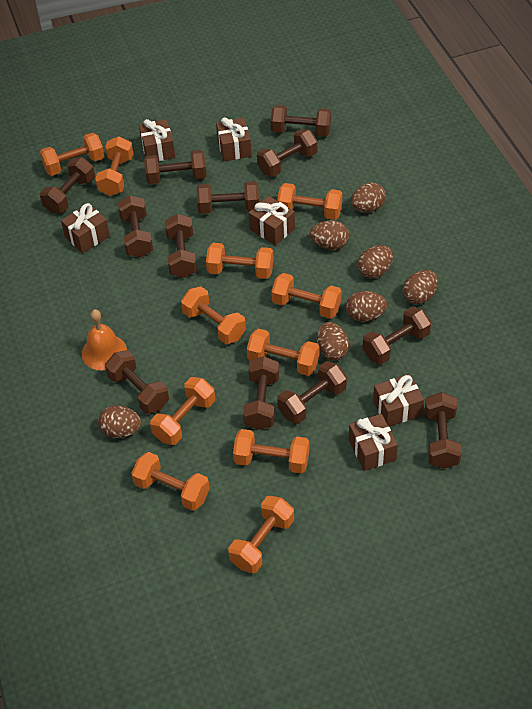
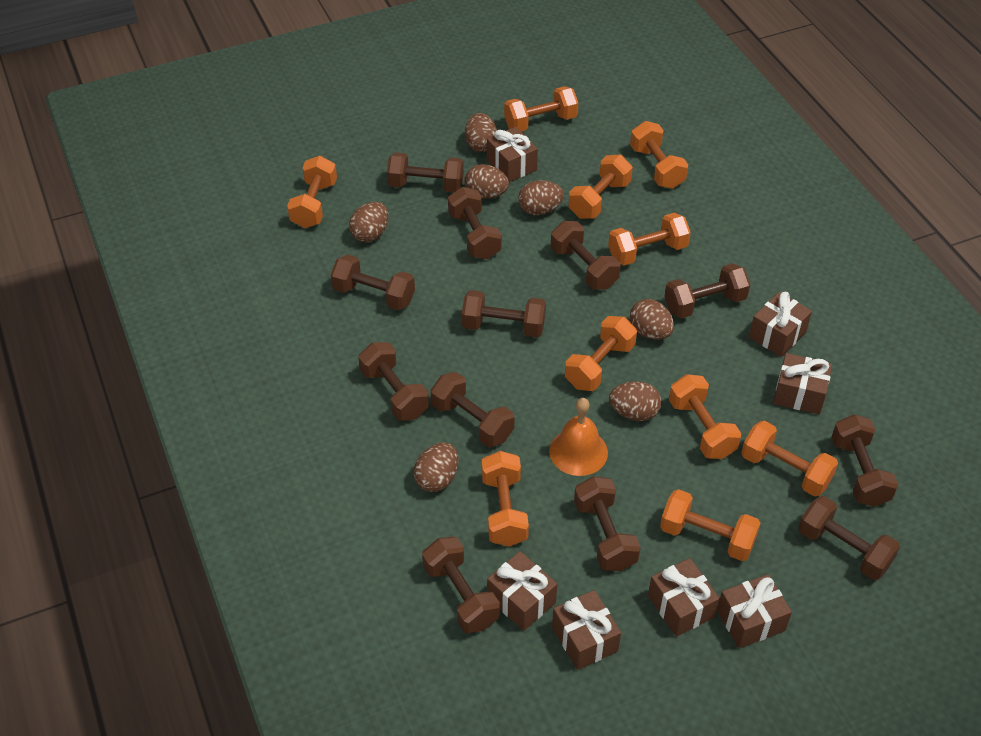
brown gift: [61,203,110,253] [139,119,175,161] [216,117,252,161] [249,196,295,245] [349,414,398,471] [373,374,424,427] = 6 -> [487,127,538,182] [487,551,557,631] [552,590,621,670] [648,558,720,637] [717,574,792,648] [749,292,812,357] [773,353,832,415] = 7
orange dumbbell: [40,133,104,176] [95,136,134,196] [131,452,210,511] [150,377,215,445] [181,286,246,344] [206,243,274,279] [228,496,294,573] [233,429,309,474] [247,328,319,376] [271,273,342,319] [277,183,342,220] = 11 -> [287,156,337,228] [482,451,529,546] [504,86,578,131] [565,316,637,391] [568,155,633,219] [608,213,691,265] [630,121,688,189] [660,489,760,561] [669,374,741,459] [741,421,838,497] = 10

